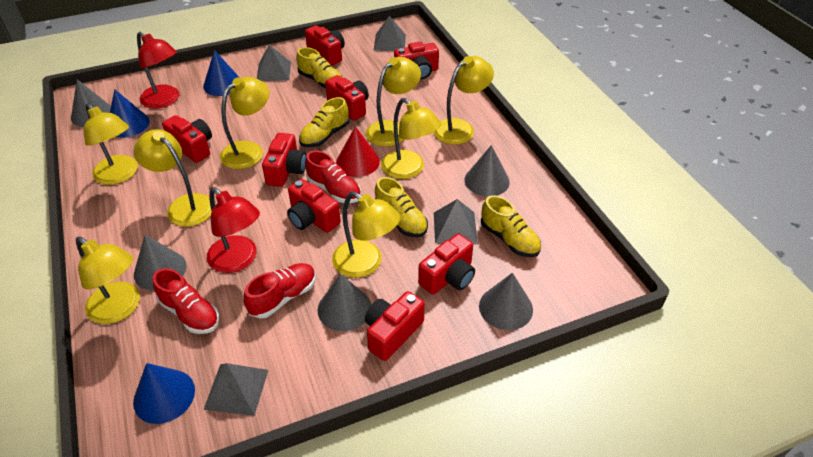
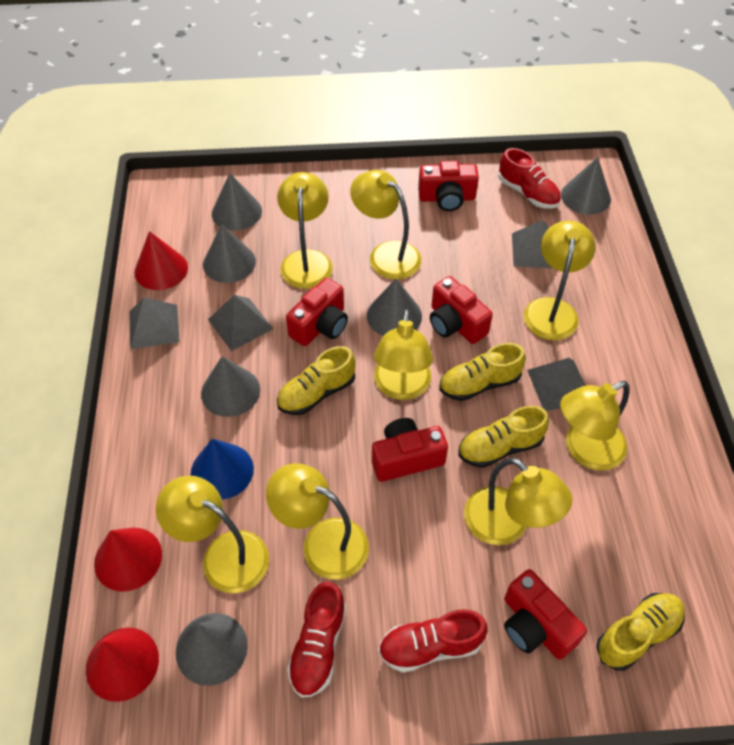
blue cone: [110,89,150,138] [133,363,195,424] [203,50,240,96] = 3 -> [191,439,254,500] = 1
grey cone: [71,79,111,127] [134,235,187,291] [317,274,371,331] [465,145,510,197] [479,273,533,330] = 5 -> [176,613,248,686] [201,356,260,417] [203,224,256,283] [212,173,262,231] [367,279,422,336] [561,157,611,215] = 6
red camera: [162,115,212,163] [262,133,306,187] [287,179,341,233] [305,25,345,66] [325,75,369,121] [365,291,425,361] [394,42,439,80] [418,234,475,295] = 8 -> [286,278,348,346] [372,418,448,482] [418,161,479,211] [430,276,493,344] [504,569,587,660] = 5
red cone: [336,126,380,177] = 1 -> [86,628,159,702] [94,527,162,592] [135,231,188,290] = 3
red lamp: [137,32,179,109] [207,187,260,273] = 2 -> none = 0

